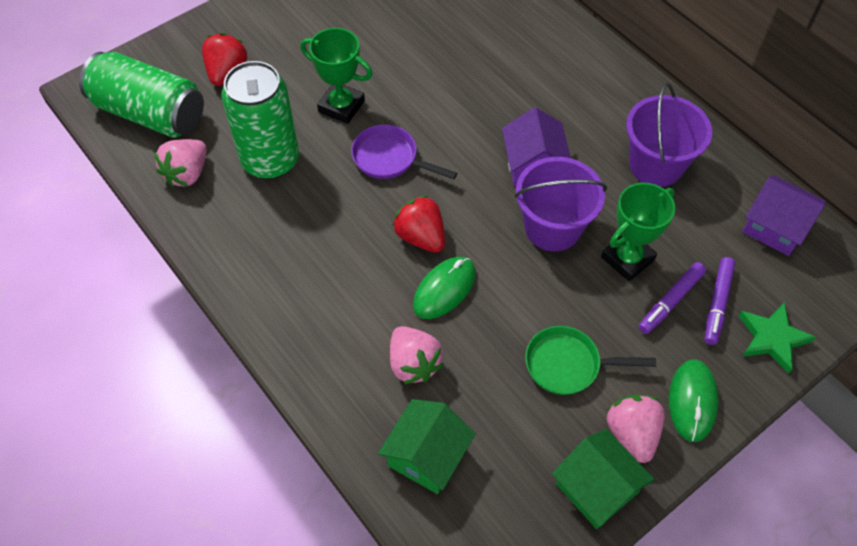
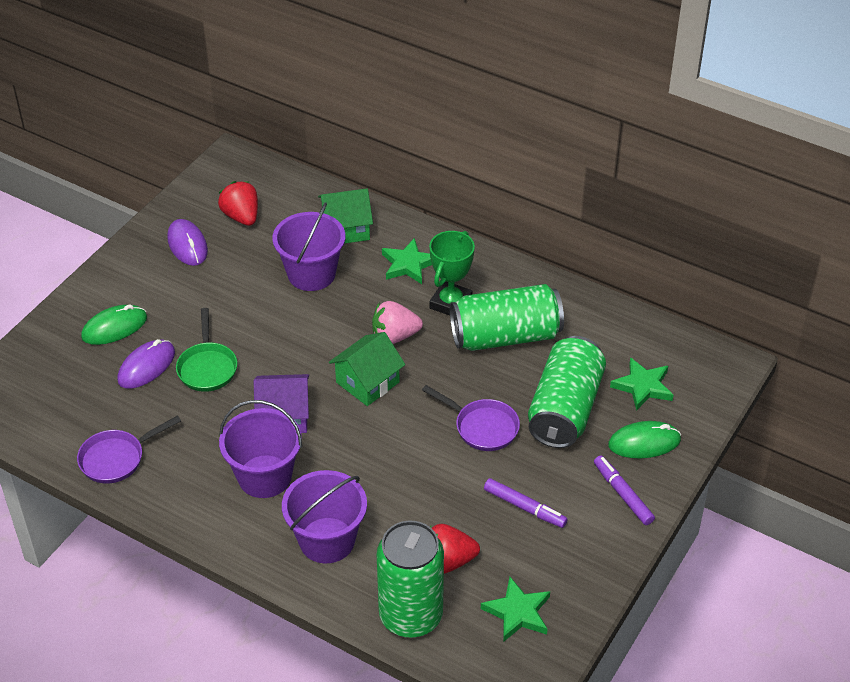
green can: [79,52,204,138] [221,61,299,179] = 2 -> [377,521,444,638] [450,284,564,351] [528,336,606,448] = 3
green star: [739,302,816,374] = 1 -> [382,238,432,284] [481,577,550,642] [610,357,673,411] = 3
green trophy: [300,28,373,124] [601,183,675,282] = 2 -> [429,231,475,316] = 1
pink strawberry: [154,139,206,187] [390,326,444,384] [607,395,665,463] = 3 -> [372,301,423,344] = 1
purple bucket: [514,157,607,251] [626,83,712,187] = 2 -> [219,400,302,498] [272,202,345,291] [282,470,367,563] = 3
purple house: [502,107,571,187] [742,175,826,256] = 2 -> [254,374,309,433] = 1
purple mouse: none = 0 -> [117,339,175,389] [167,219,208,266] = 2
purple pan: [351,124,457,179] = 1 -> [77,415,181,484] [422,385,520,451] = 2

